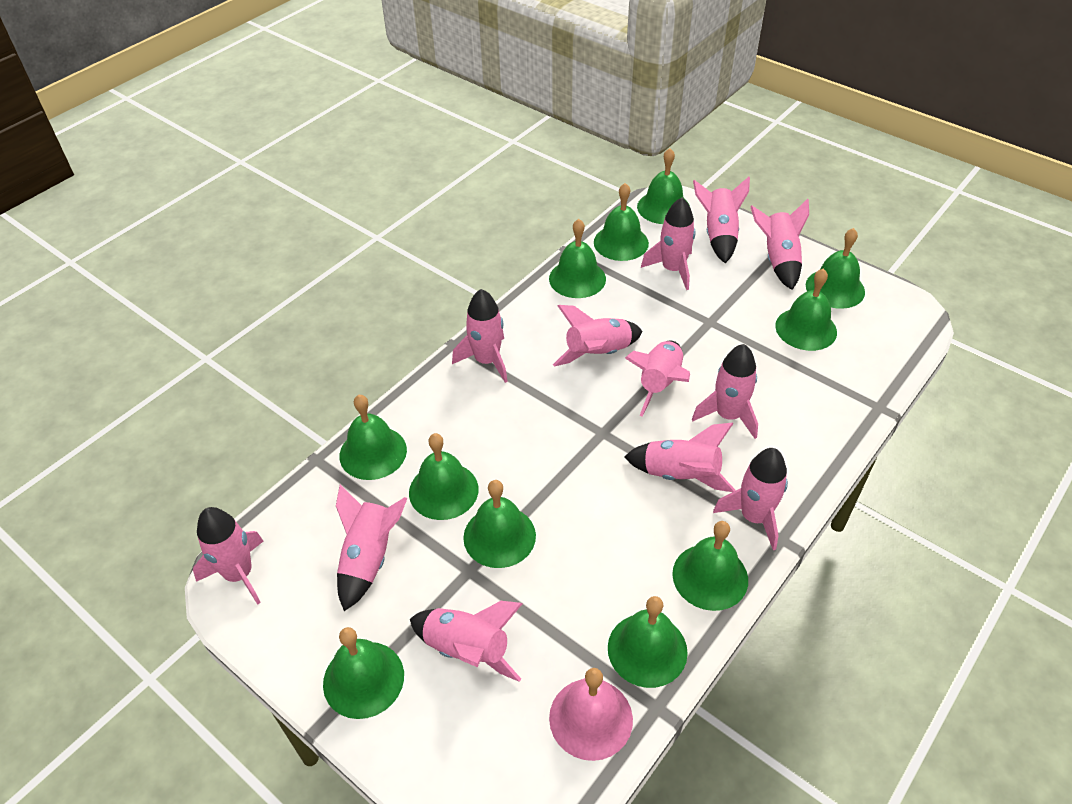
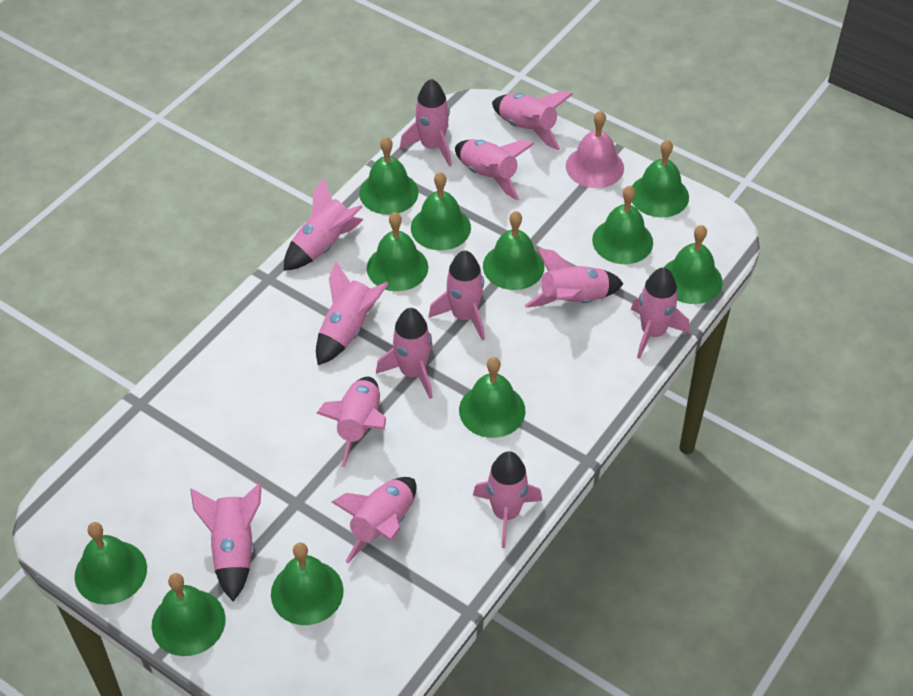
pink rocket: [193,507,263,605] [336,485,408,611] [410,601,523,682] [452,289,508,383] [553,305,643,367] [624,423,736,492] [625,341,690,417] [641,197,696,290] [692,344,758,439] [693,177,750,263] [713,448,788,550] [750,199,809,290] = 12 -> [190,482,262,601] [284,178,364,271] [316,261,389,365] [316,377,386,467] [332,477,417,563] [376,308,433,399] [400,79,452,167] [429,250,485,341] [455,139,534,201] [473,451,542,548] [492,91,573,150] [525,248,624,307] [631,267,690,359] = 13

